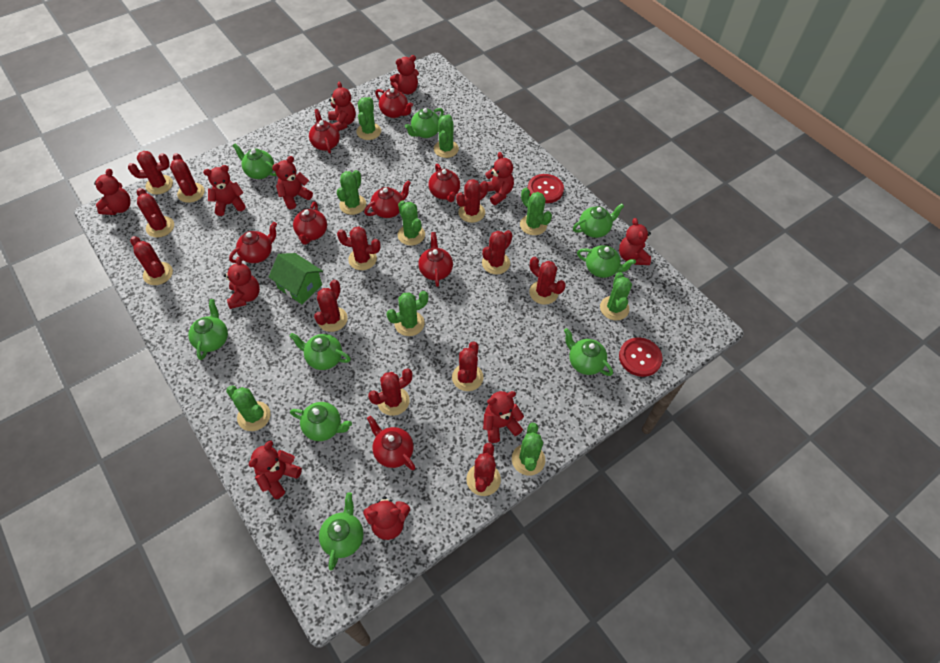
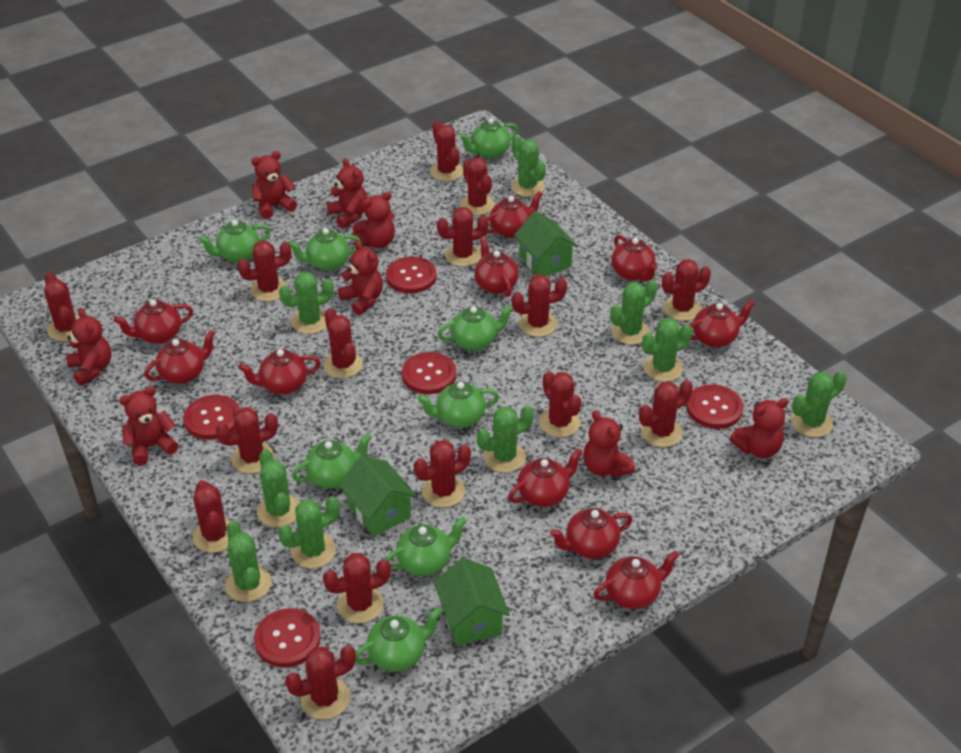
green house: [269,253,323,304] = 1 -> [339,455,417,537] [434,558,510,646] [514,211,578,276] = 3
green teapot: [188,299,228,360] [233,144,277,179] [289,333,351,370] [290,402,352,441] [319,492,363,570] [405,108,444,138] [564,328,613,376] [573,204,624,238] [577,245,636,278] = 9 -> [199,220,270,263] [288,228,362,271] [292,433,372,489] [355,608,442,672] [385,517,467,576] [418,381,499,428] [438,305,513,351] [460,118,518,159] = 8
red button: [528,174,564,203] [619,338,663,377] = 2 -> [183,395,240,439] [254,608,321,667] [386,257,437,293] [402,352,456,394] [686,384,743,429] = 5
red cactus: [128,151,173,194] [130,236,173,285] [137,188,174,238] [170,153,205,203] [314,279,348,332] [337,226,381,270] [368,369,412,416] [452,341,484,391] [456,179,488,223] [466,443,501,496] [482,230,512,274] [529,257,566,305] = 12 -> [44,273,80,341] [192,480,231,553] [216,407,278,474] [238,241,291,301] [285,645,356,720] [323,308,363,378] [323,553,391,623] [414,440,471,508] [430,120,463,181] [437,207,488,267] [460,158,495,215] [512,275,567,337] [539,371,581,437] [639,380,693,447] [662,259,711,321] = 15
red teapot: [229,222,277,263] [293,202,327,245] [309,109,340,154] [364,180,411,218] [367,416,415,470] [375,88,413,118] [418,232,453,287] [429,164,460,202] = 8 -> [114,299,193,344] [144,330,215,384] [239,349,321,395] [474,236,519,297] [487,191,543,238] [508,448,583,507] [550,508,633,559] [593,551,679,609] [611,235,658,281] [689,300,755,348] = 10
red teddy bear: [94,169,131,215] [203,165,246,216] [224,257,260,309] [249,441,302,499] [272,156,313,209] [328,82,356,131] [363,496,410,540] [390,55,419,94] [483,391,524,443] [485,152,514,205] [619,218,651,265] = 11 -> [66,308,112,386] [119,386,179,465] [251,151,297,219] [327,158,368,228] [338,241,383,315] [352,192,395,248] [583,410,635,478] [730,398,788,458] = 8

